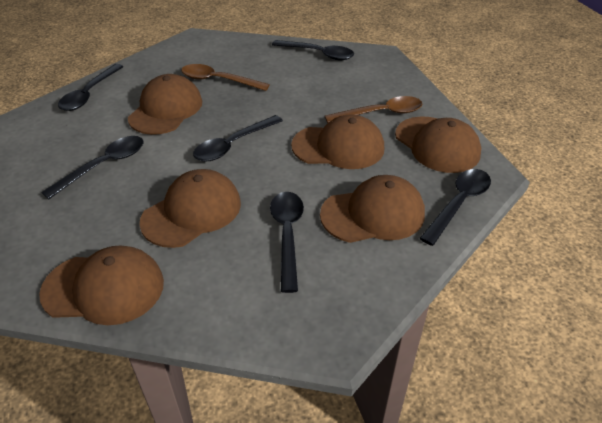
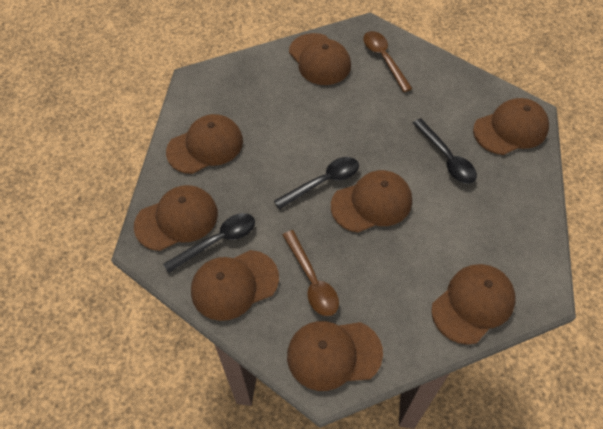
black spoon: [41,136,143,199] [58,64,124,111] [193,115,283,162] [270,192,304,293] [272,40,354,60] [420,169,491,246] = 6 -> [163,213,255,273] [274,157,359,209] [413,118,477,184] = 3
brown cap: [39,245,164,325] [128,74,202,135] [139,169,241,248] [291,114,384,169] [320,175,425,243] [395,116,481,173] = 6 -> [134,185,218,251] [166,114,243,174] [191,250,279,321] [287,321,383,391] [289,33,351,85] [331,170,412,233] [431,264,516,345] [473,98,549,155] = 8

